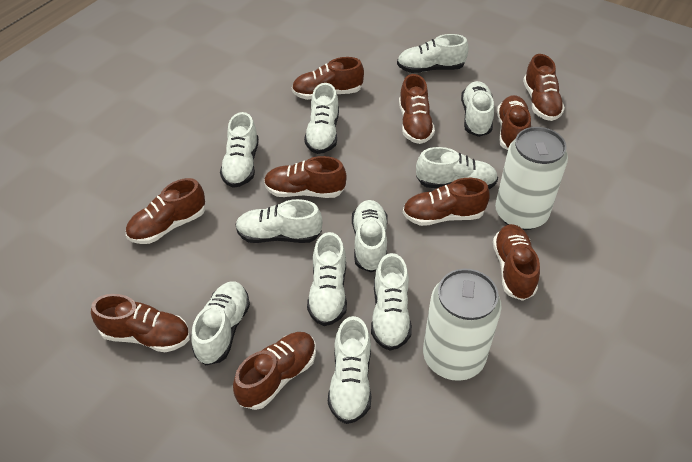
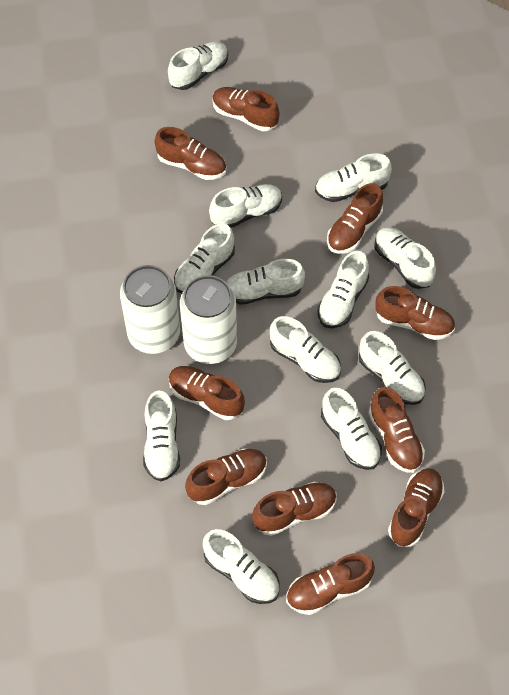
white shoe: [191,281,250,365] [220,112,259,188] [235,199,322,243] [304,83,339,154] [307,232,347,326] [328,316,372,424] [352,200,388,272] [371,253,412,351] [397,34,468,73] [416,147,498,189] [461,81,494,137] = 11 -> [143,390,180,481] [168,41,228,90] [174,224,235,293] [203,529,279,604] [209,184,282,228] [226,259,305,305] [270,316,341,383] [315,153,392,202] [318,251,369,328] [321,388,382,470] [359,331,426,405] [374,227,436,289] = 12

